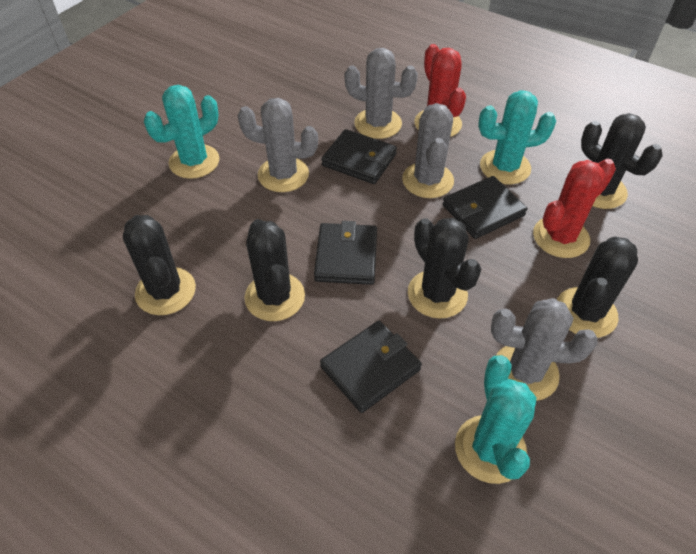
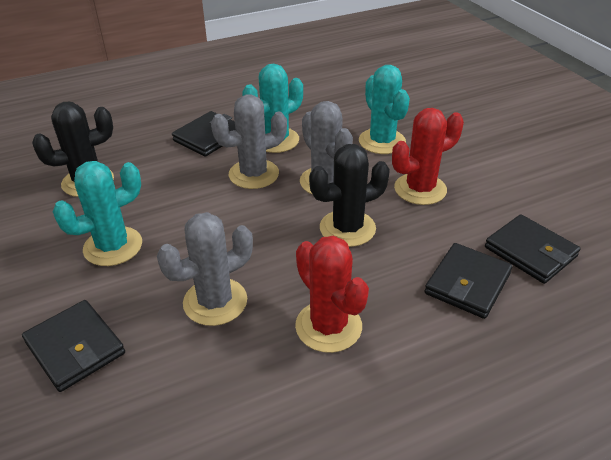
black cactus: [123,215,196,315] [244,219,305,321] [408,218,481,319] [557,237,638,338] [581,113,662,209] = 5 -> [32,102,114,197] [309,144,390,247] = 2
grey cactus: [238,98,318,192] [345,48,418,139] [402,103,454,198] [491,298,598,401] = 4 -> [157,212,253,326] [211,94,287,189] [300,101,353,195] = 3

